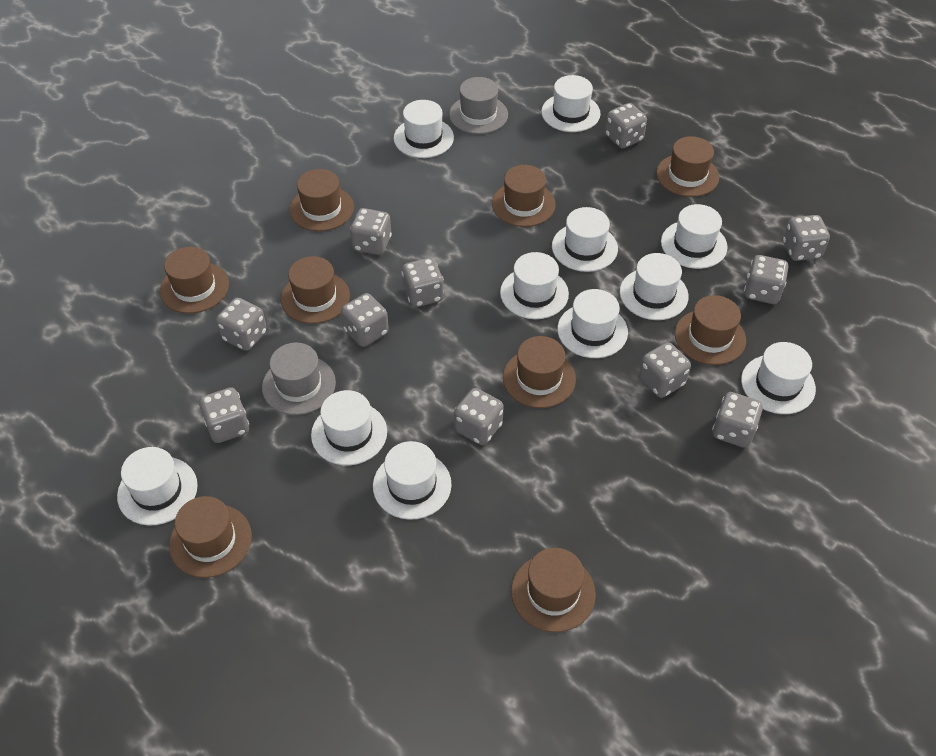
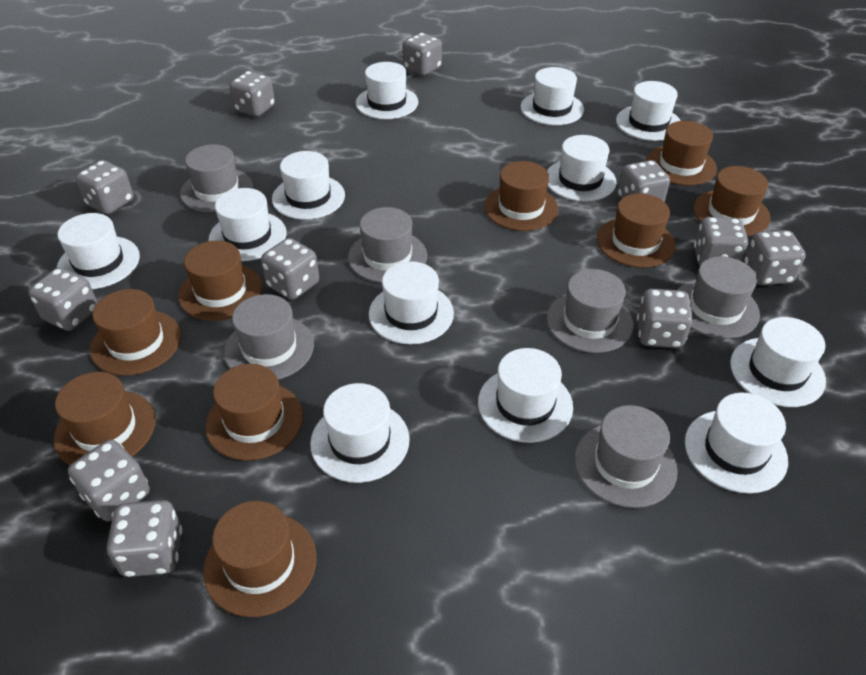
grey hat: [262,343,336,415] [449,77,508,134] = 2 -> [180,144,253,212] [224,294,314,380] [348,207,427,283] [547,269,634,353] [575,405,678,508] [677,256,760,339] = 6
white hat: [117,447,198,526] [311,390,387,465] [373,441,452,520] [394,100,454,158] [500,252,569,319] [541,75,601,132] [552,207,618,272] [557,289,628,358] [620,253,689,320] [661,204,728,269] [741,342,816,414] = 11 -> [57,213,140,289] [208,188,286,261] [272,151,345,220] [310,383,410,483] [356,62,418,119] [369,261,454,344] [478,348,573,443] [520,67,584,125] [547,135,617,202] [616,81,681,141] [685,392,788,494] [730,317,826,407] = 12

